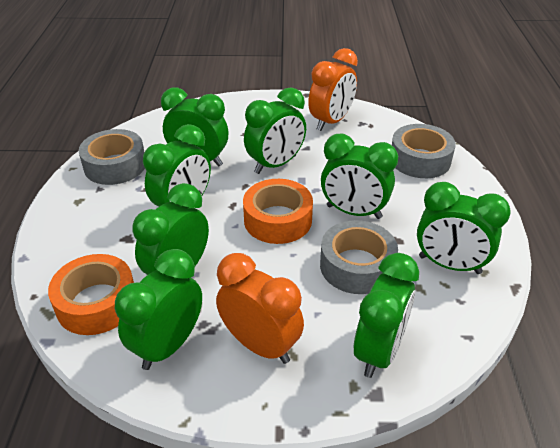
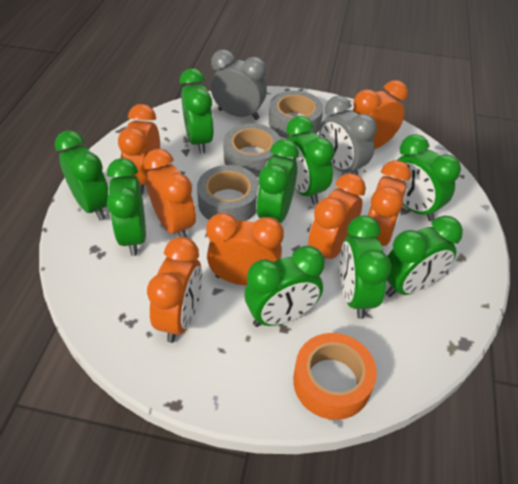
green clock: [115,249,202,370] [132,183,209,275] [143,124,211,207] [161,88,228,167] [244,88,306,174] [321,134,398,219] [354,253,419,378] [417,182,511,274] = 8 -> [55,130,109,221] [107,158,146,256] [180,68,214,154] [245,245,325,327] [256,139,299,223] [283,116,335,205] [340,216,391,319] [386,216,463,297] [392,134,461,221] = 9
grey clock: none = 0 -> [211,50,267,120] [319,95,377,175] = 2
orange clock: [216,253,304,364] [308,48,358,131] = 2 -> [118,104,160,195] [144,149,196,237] [147,237,202,343] [206,213,284,285] [308,173,366,259] [352,80,408,149] [368,160,411,246] = 7
orange tape: [48,254,134,335] [243,179,313,244] = 2 -> [293,333,377,420] = 1

